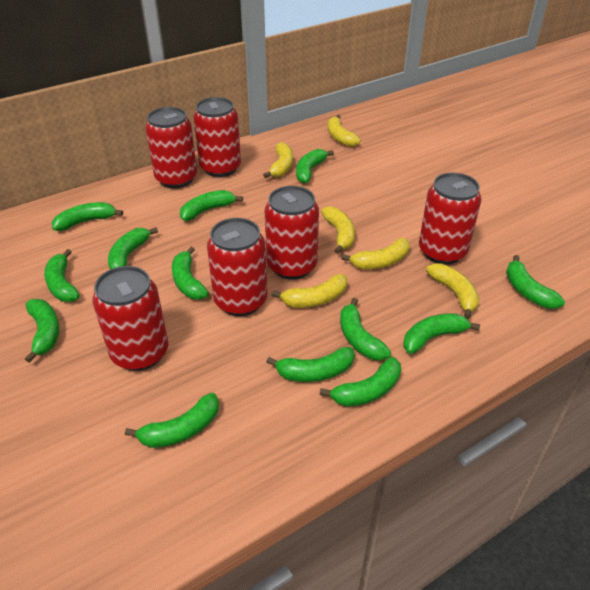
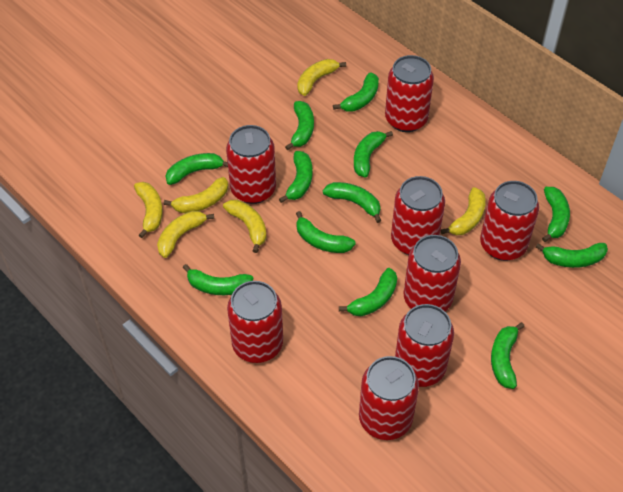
green banana: [25,299,59,363] [44,249,80,302] [52,202,123,231] [108,227,158,269] [125,393,219,448] [172,247,209,299] [180,190,243,221] [266,347,355,382] [296,149,334,183] [320,357,401,407] [340,298,391,360] [403,313,480,354] [506,255,565,309] = 13 -> [166,153,228,185] [182,264,253,295] [279,151,313,203] [285,101,314,150] [296,211,356,253] [323,182,381,223] [333,72,379,112] [339,268,397,316] [354,131,393,178] [491,322,525,389] [536,243,608,268] [542,187,570,242] = 12
red can: [93,266,168,371] [145,107,197,188] [193,97,241,177] [207,218,268,316] [265,186,319,279] [419,173,481,264] = 6 -> [226,125,276,204] [227,281,283,363] [359,356,419,440] [385,55,434,132] [391,176,445,255] [395,304,454,387] [403,235,461,311] [480,181,539,261] = 8

